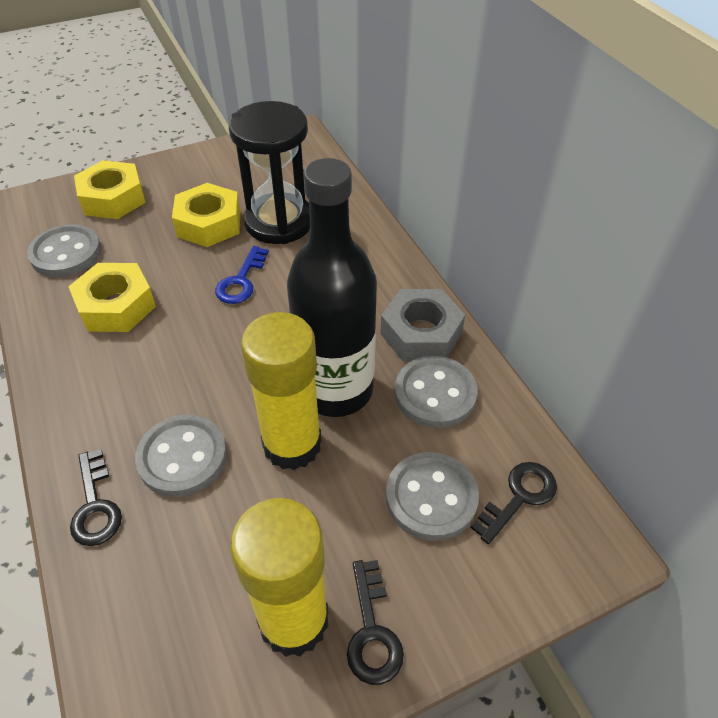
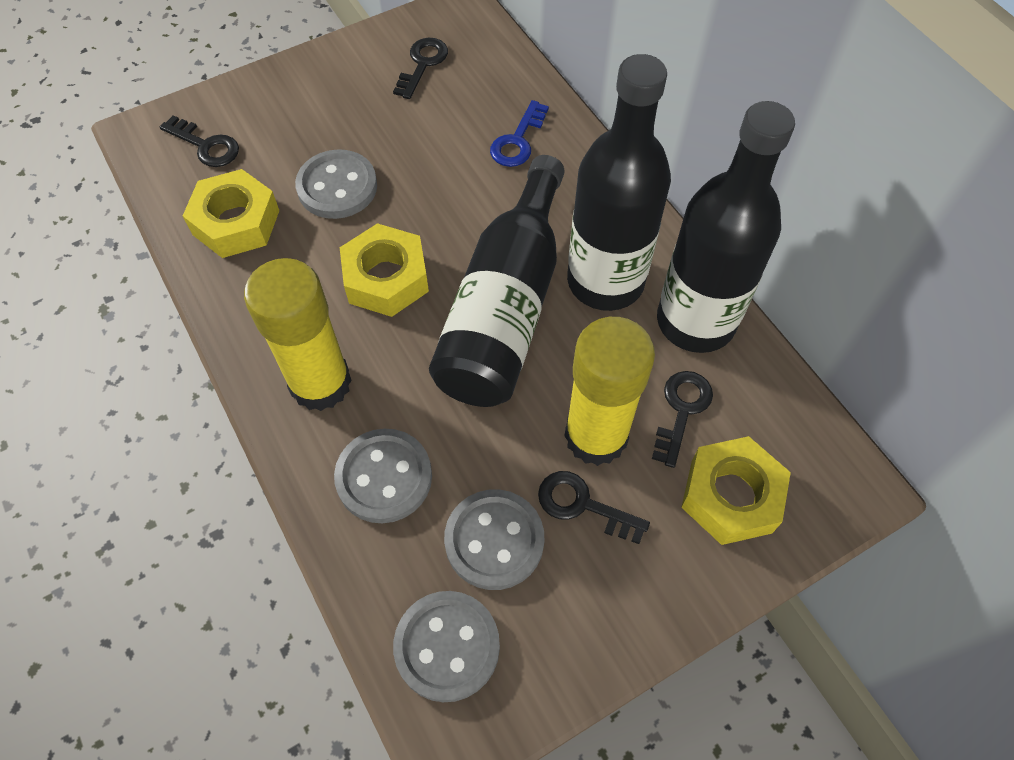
black bottle: [287,158,377,417] = 1 -> [429,155,565,407] [567,54,671,311] [657,101,795,353] = 3
black hourglass: [229,101,310,244] = 1 -> none = 0
black key: [70,449,122,546] [347,560,404,685] [471,462,557,544] = 3 -> [160,115,239,167] [393,38,448,99] [538,471,650,544] [652,371,713,468] = 4
grey nut: [380,289,466,361] = 1 -> none = 0

